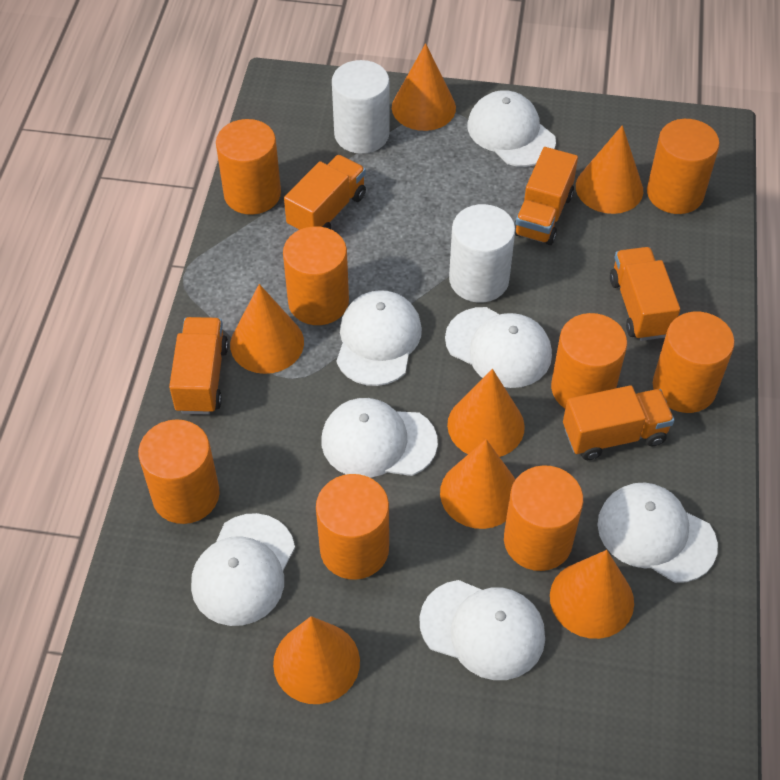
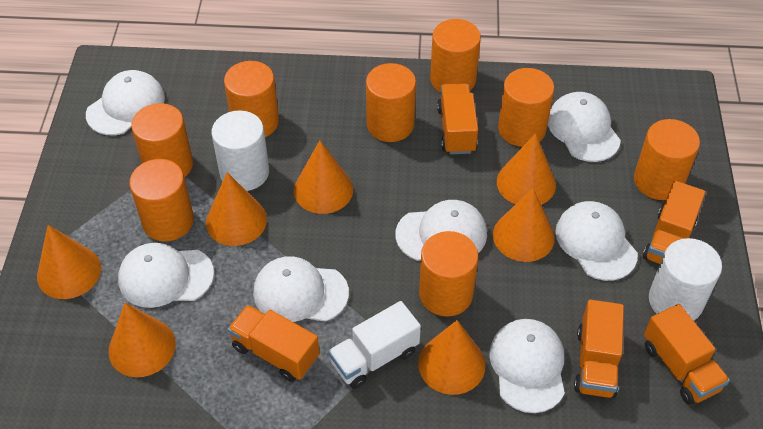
white truck: none = 0 -> [328,301,421,389] = 1

